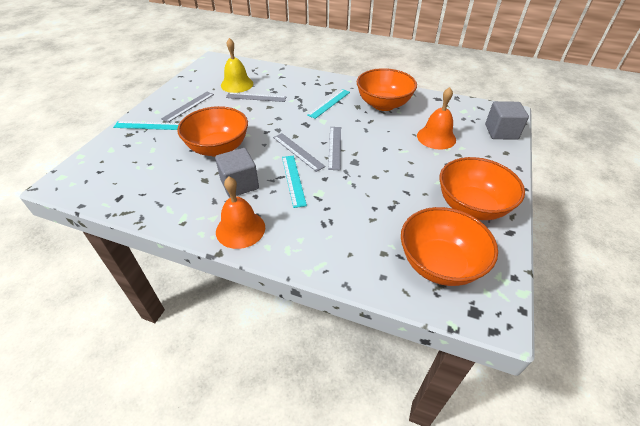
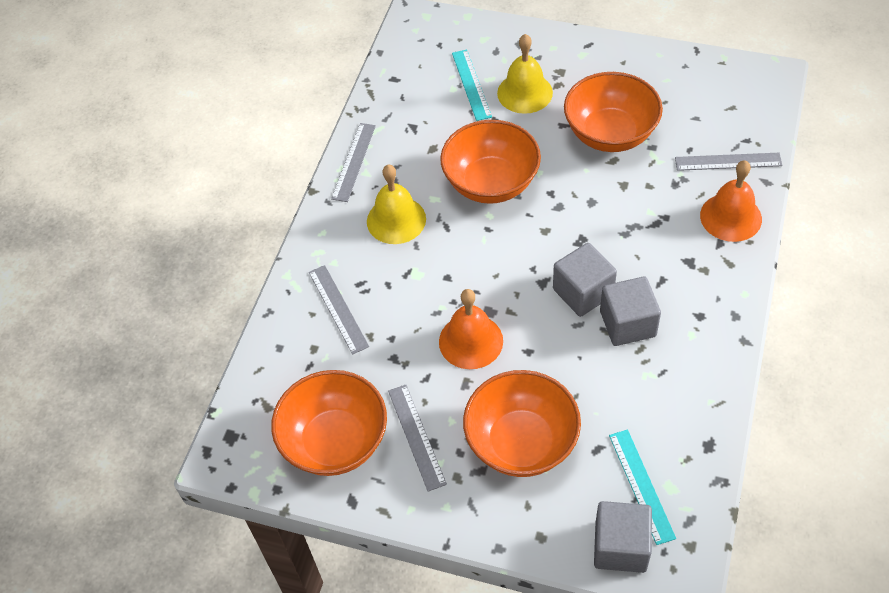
grey cube: [215,148,259,198] [485,101,529,140] = 2 -> [553,243,617,317] [594,501,652,573] [600,276,661,346] = 3
turquoise ruler: [113,121,179,130] [282,155,307,208] [307,89,350,119] = 3 -> [452,50,492,121] [609,429,676,545] = 2
yellow bell: [221,38,253,93] = 1 -> [367,165,426,244] [497,34,553,114] = 2

